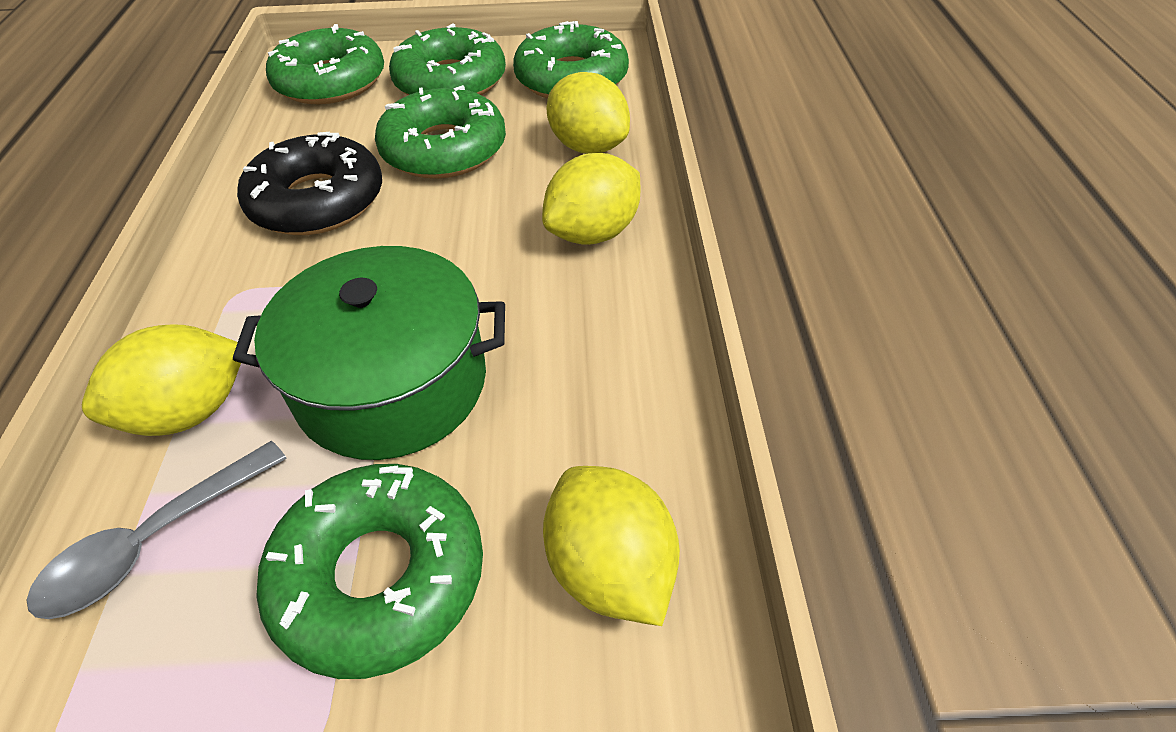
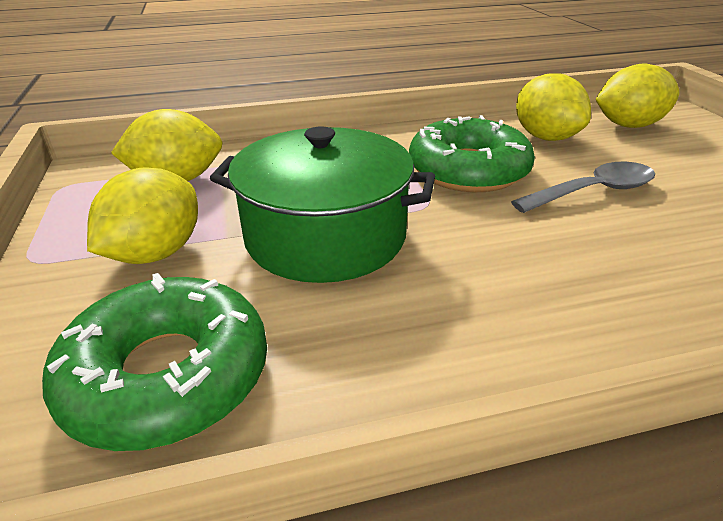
black donut: [237,132,382,235] = 1 -> none = 0
green donut: [256,464,483,679] [266,24,384,104] [375,85,506,179] [389,23,506,95] [513,21,629,99] = 5 -> [42,273,267,451] [409,115,535,192] = 2

